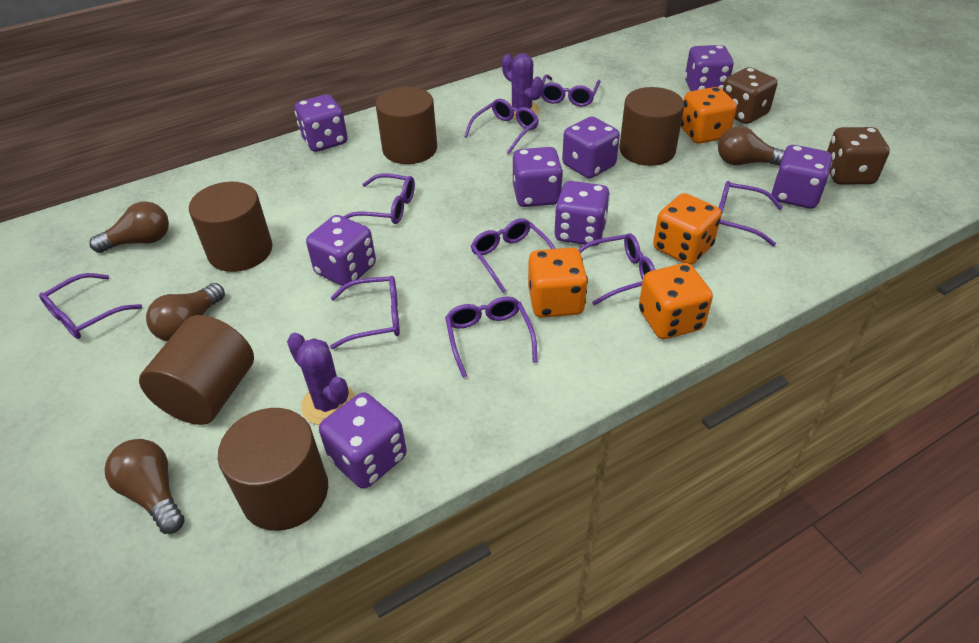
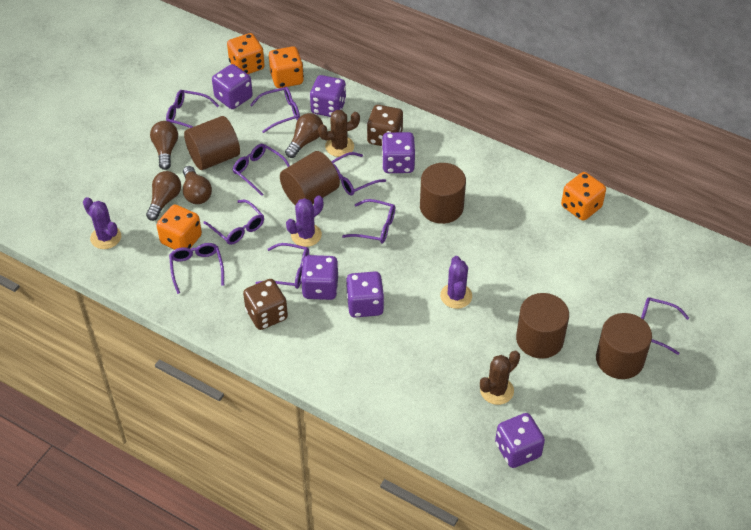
brown cactus: none = 0 -> [318,110,360,157] [480,351,520,405] = 2
purple cactus: [287,333,355,425] [502,53,543,119] = 2 -> [83,197,121,249] [286,195,323,247] [440,256,472,309] = 3
purple dice: [294,94,348,152] [306,215,376,286] [319,392,407,489] [513,147,563,207] [555,181,610,246] [562,117,620,178] [685,45,734,91] [772,145,832,209] = 8 -> [212,64,253,109] [301,255,338,300] [310,75,346,117] [346,271,384,318] [382,132,415,173] [495,413,545,468] = 6

